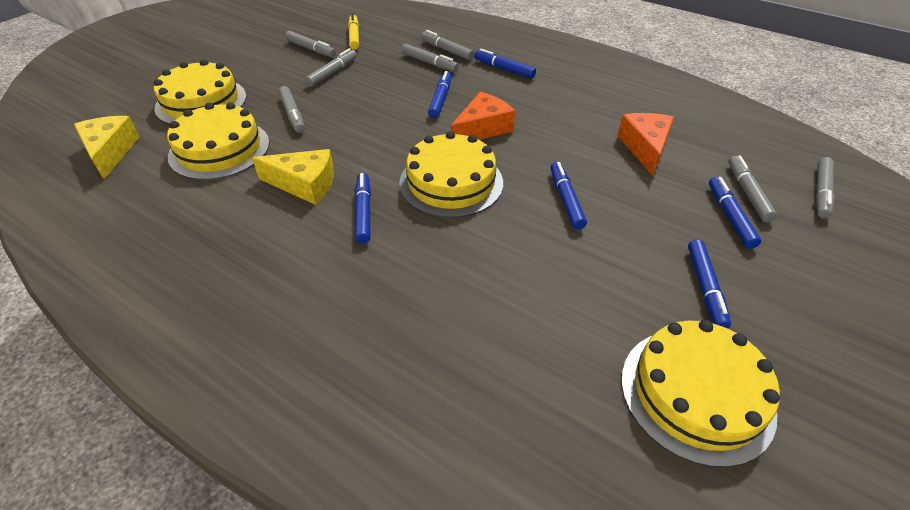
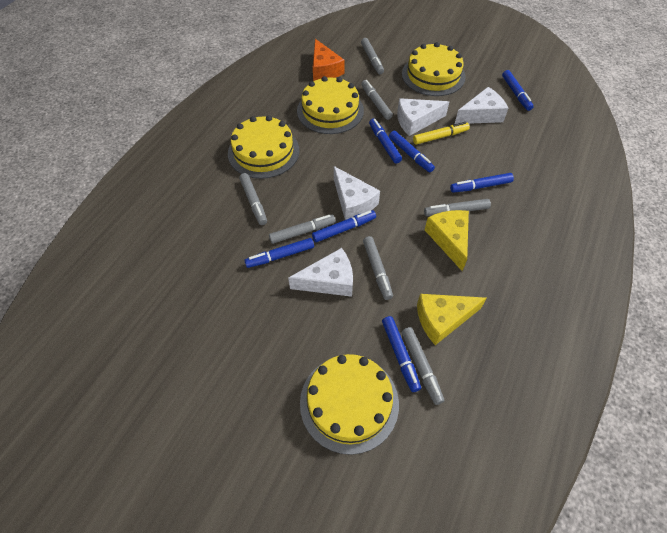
blue marker: [355,173,371,244] [428,71,452,118] [474,49,536,79] [550,162,587,230] [688,239,731,329] [709,177,761,249] = 6 -> [244,238,314,268] [312,210,376,242] [369,119,402,164] [382,316,421,392] [389,131,435,172] [450,173,514,193] [502,70,534,111] = 7
orange cheese: [451,92,515,140] [617,113,674,176] = 2 -> [313,39,345,81] = 1
white cheese: none = 0 -> [288,248,353,297] [334,166,380,220] [397,98,449,136] [455,87,508,124] = 4

